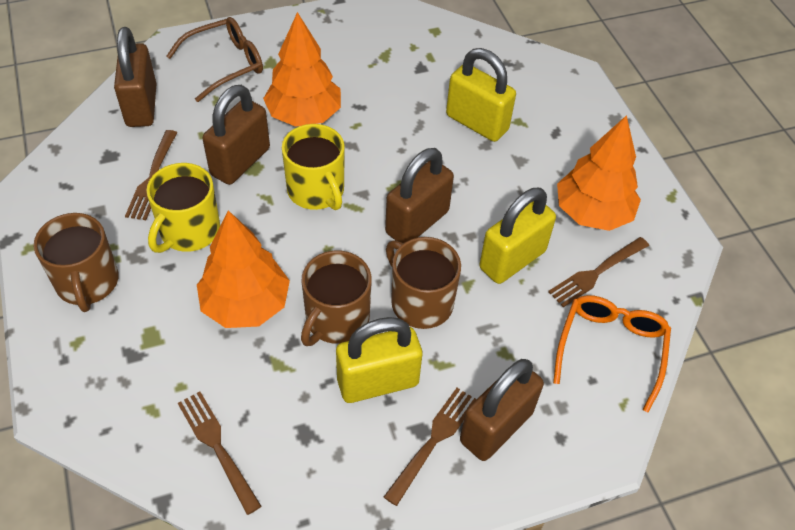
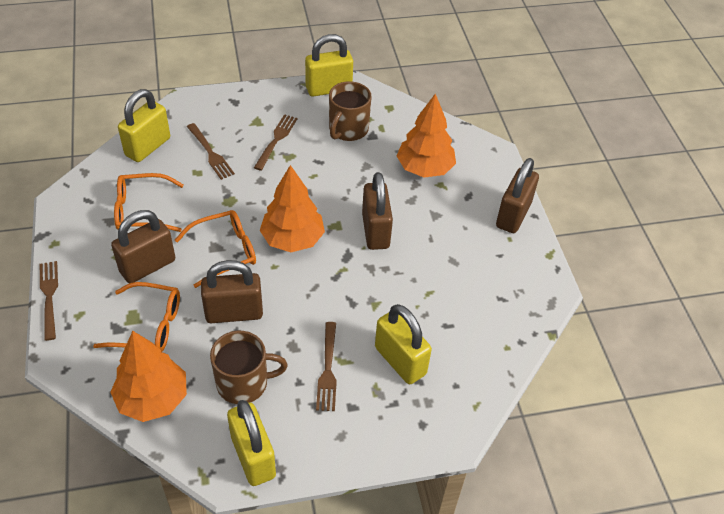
brown glasses: [166,17,263,102] = 1 -> none = 0
brown mug: [34,213,119,312] [301,251,372,346] [386,237,461,329] = 3 -> [210,331,288,404] [329,81,372,141] = 2
orange glasses: [553,295,671,412] = 1 -> [93,282,180,352] [114,173,184,232] [175,210,256,288] = 3
yellow mug: [147,163,220,253] [282,124,345,210] = 2 -> none = 0
yellow padlock: [336,317,422,403] [446,48,516,142] [479,188,556,284] = 3 -> [118,89,170,162] [227,400,276,486] [305,34,353,97] [375,304,432,384] = 4

